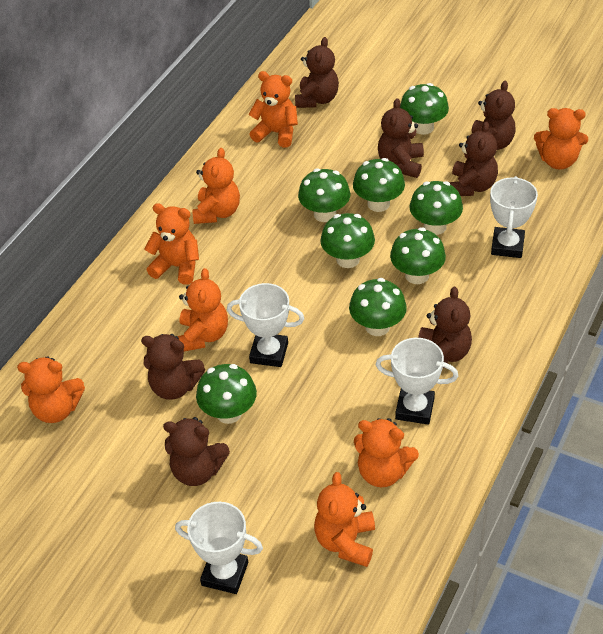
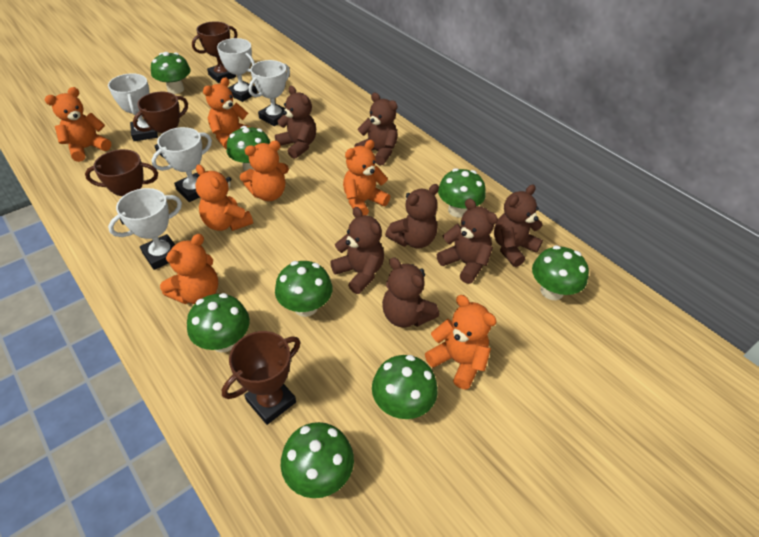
brown trophy: none = 0 -> [85,149,158,225] [133,92,188,159] [192,21,238,83] [222,331,300,425] = 4
orange teddy bear: [17,356,85,423] [145,203,199,285] [178,268,228,351] [192,148,240,224] [248,71,298,148] [314,472,375,567] [354,418,419,487] [534,108,588,170] = 8 -> [45,87,111,162] [160,234,218,304] [195,164,253,231] [203,77,250,149] [240,141,289,201] [343,140,390,215] [425,295,497,389] = 7
white trophy: [175,502,263,594] [227,283,304,367] [376,338,458,425] [490,176,538,258] = 4 -> [108,73,158,141] [108,188,182,270] [152,127,212,202] [217,38,257,102] [249,60,290,126] = 5

